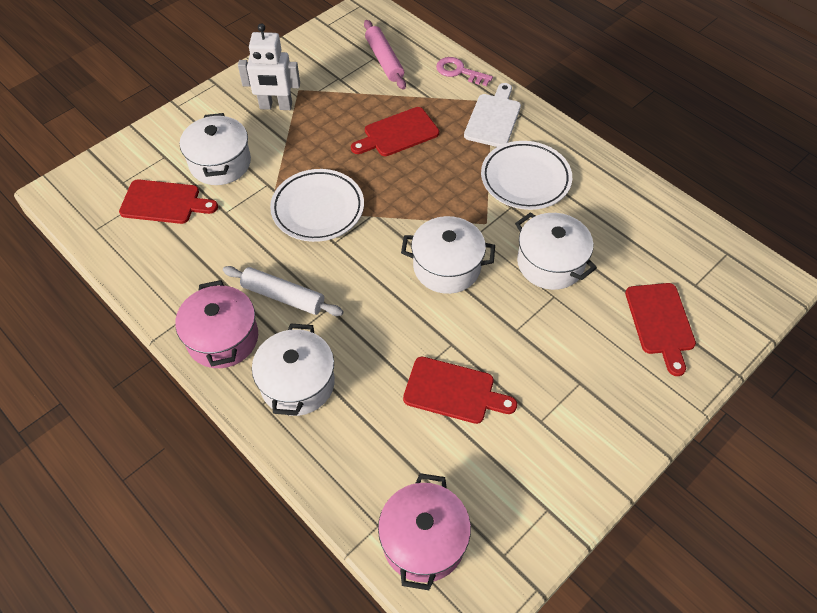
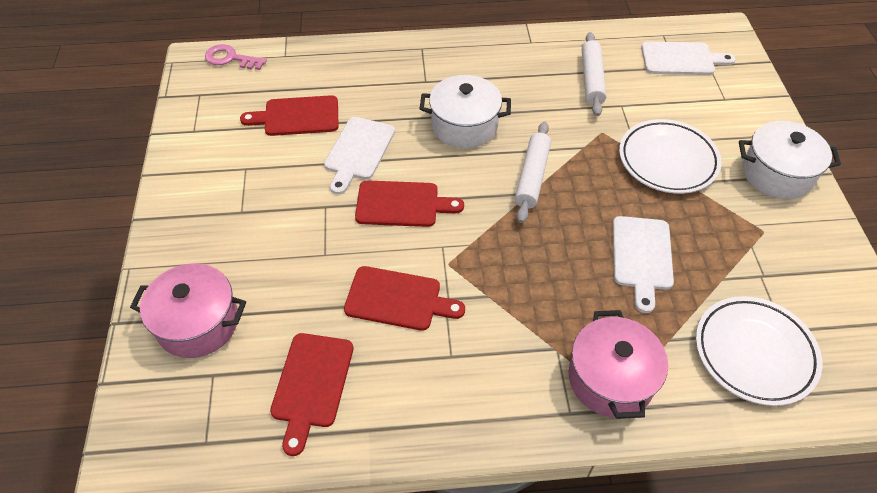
pink rolling pin: [364,20,406,90] = 1 -> none = 0
white cutting board: [464,83,521,147] = 1 -> [324,117,395,195] [613,216,674,313] [641,41,735,75] = 3
white pot: [180,113,251,185] [252,323,335,416] [401,216,495,294] [515,212,597,290] = 4 -> [420,75,511,148] [739,121,841,199] = 2
white robot: [238,23,300,110] = 1 -> none = 0
white rolling pin: [223,266,344,316] = 1 -> [515,122,551,223] [582,32,607,116] = 2

